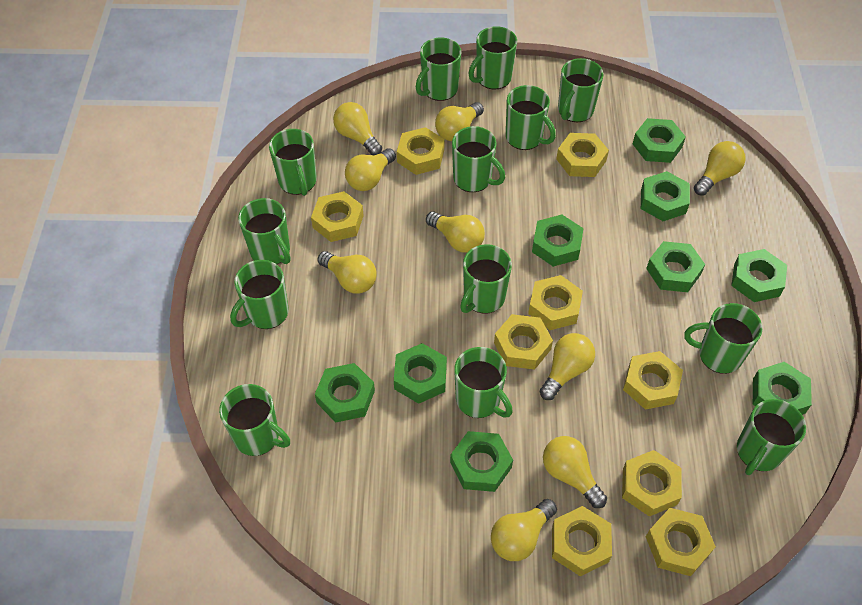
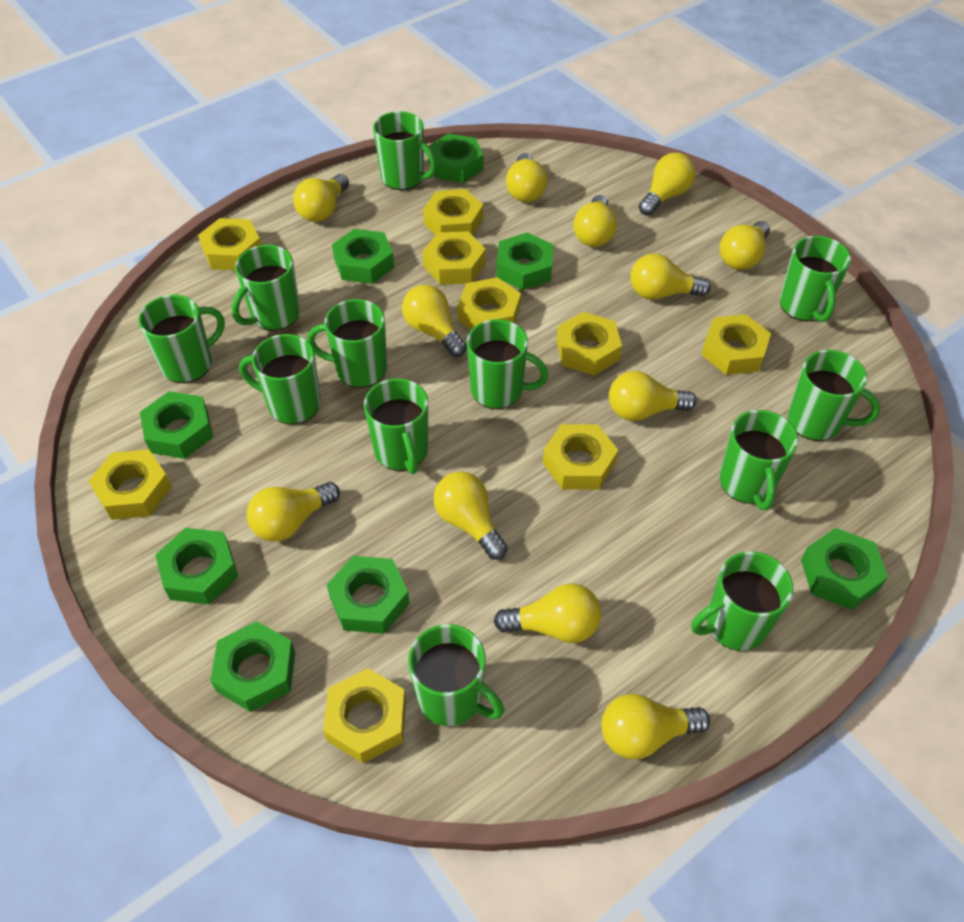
green mug: [219,384,290,456] [230,260,289,329] [238,198,290,264] [269,129,317,196] [416,37,461,101] [452,126,505,192] [454,347,513,418] [460,244,512,313] [468,26,517,89] [506,85,556,150] [558,58,604,122] [684,303,763,374] [737,399,806,475] = 13 -> [138,295,225,383] [232,245,300,331] [239,334,321,425] [307,299,387,388] [364,378,428,474] [373,111,437,190] [408,624,504,726] [467,319,549,409] [691,551,794,651] [719,410,798,510] [780,236,851,322] [788,350,880,441] = 12
green nut: [315,363,375,422] [394,343,447,404] [450,431,513,492] [532,215,584,267] [633,118,686,163] [641,171,690,221] [646,241,705,292] [731,249,787,302] [753,362,812,415] = 9 -> [140,391,213,459] [155,528,239,605] [210,621,295,712] [327,556,410,634] [332,229,394,284] [428,134,483,183] [497,233,553,290] [801,528,888,610] = 8
yellow light bulb: [318,251,377,294] [333,102,382,155] [345,148,396,191] [426,212,485,253] [435,102,484,141] [491,499,557,561] [539,333,595,400] [543,436,607,508] [694,141,745,196] = 9 -> [247,482,340,542] [293,174,349,222] [402,284,467,357] [434,472,508,560] [494,583,601,643] [506,153,548,202] [573,195,617,247] [602,694,710,759] [609,371,697,421] [630,253,711,300] [639,152,696,216] [720,221,770,270] = 12

